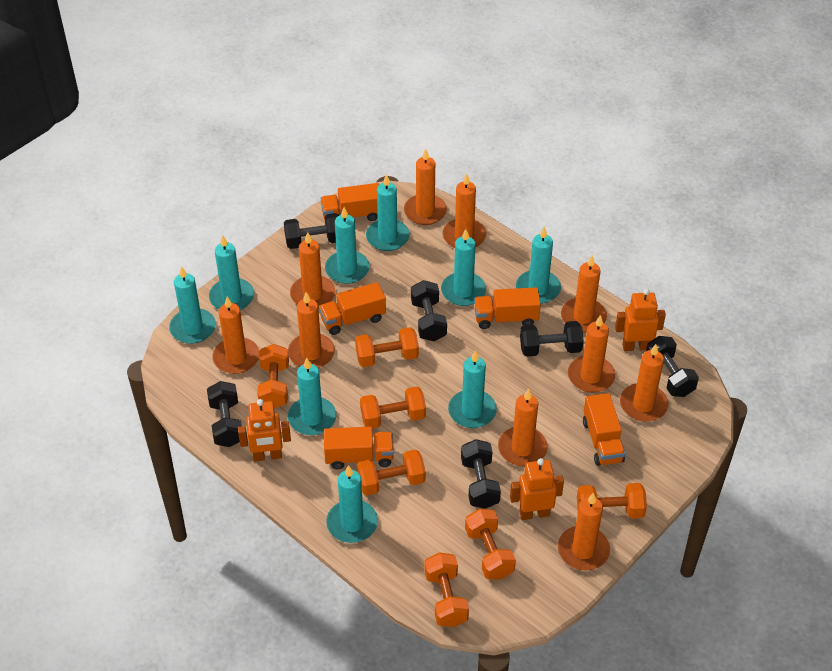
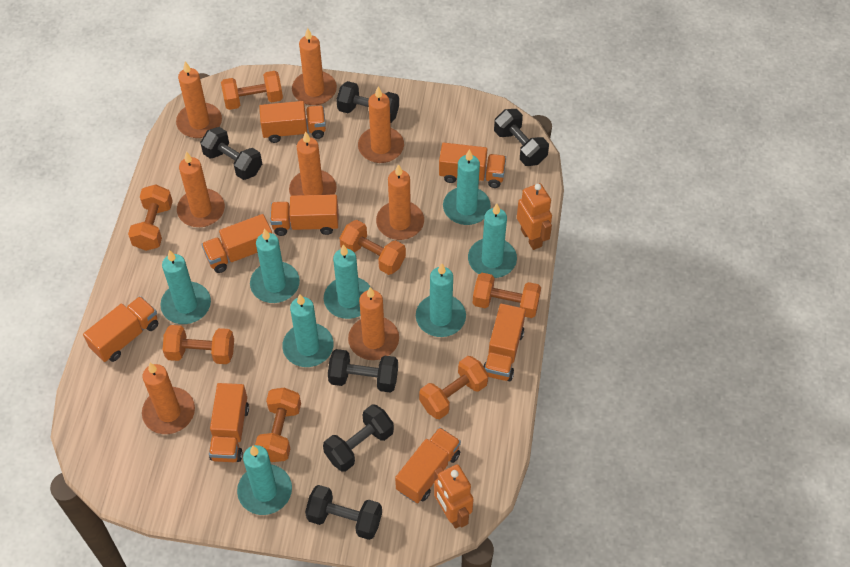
orange candle: [213,297,259,374] [288,292,335,368] [290,232,335,309] [404,149,447,225] [443,173,486,248] [498,388,548,466] [558,493,610,570] [561,255,607,333] [568,315,615,393] [620,344,668,422] = 10 -> [142,363,195,434] [176,61,222,138] [177,152,225,227] [289,131,337,196] [292,28,337,105] [348,287,399,360] [358,86,404,163] [376,164,424,240] = 8
orange robot: [238,399,291,461] [510,458,564,520] [615,289,666,351] = 3 -> [434,464,474,529] [517,183,552,250] = 2
orange truck: [319,282,386,335] [321,183,379,221] [324,427,394,469] [474,287,541,329] [583,393,625,466] = 5 -> [83,296,158,362] [202,214,272,273] [209,383,249,462] [259,101,326,143] [270,195,338,236] [395,427,461,503] [439,143,506,188] [483,304,526,381] = 8
turquoise candle: [169,266,216,344] [209,235,254,310] [288,358,336,435] [325,207,370,284] [326,465,378,543] [366,174,410,251] [441,229,486,306] [448,350,497,428] [516,226,561,304] = 9 -> [160,250,211,324] [237,445,292,515] [250,229,300,303] [282,294,334,367] [324,244,371,319] [416,264,466,337] [443,149,491,225] [468,204,517,278] = 8

